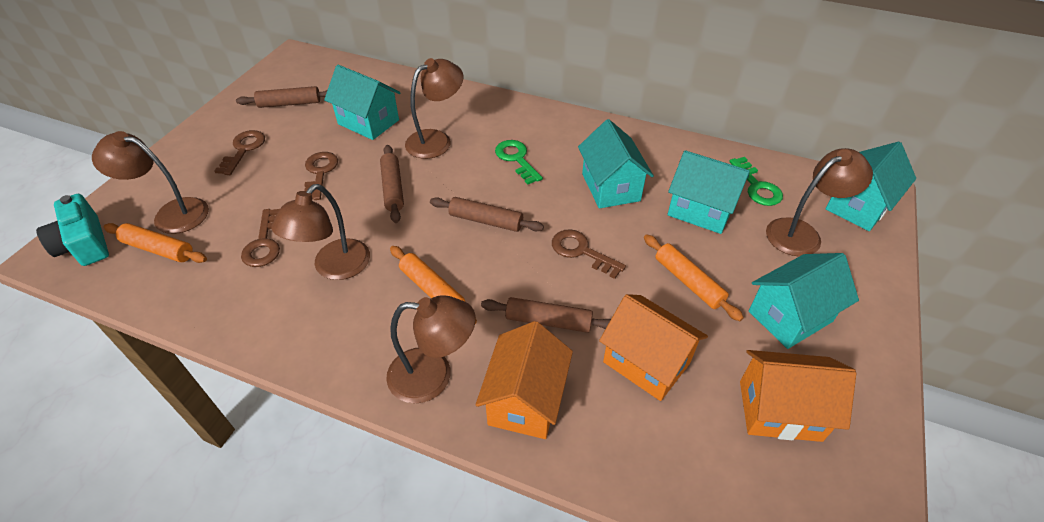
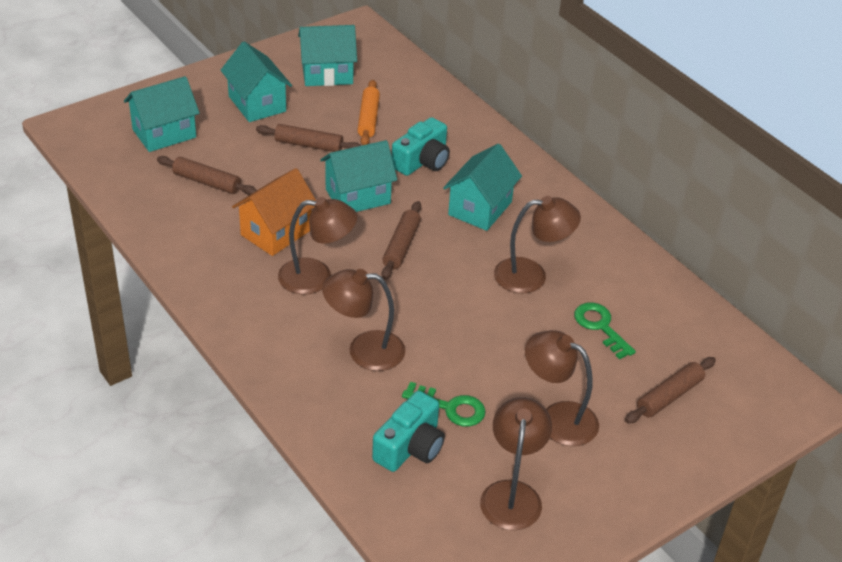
brown key: [214,130,265,175] [241,209,280,267] [304,152,338,200] [552,229,626,279] = 4 -> none = 0
orange house: [476,321,573,439] [599,294,708,401] [740,350,856,442] = 3 -> [232,168,316,256] = 1
orange rolling pin: [104,223,207,263] [390,246,477,324] [644,234,744,321] = 3 -> [357,80,380,145] = 1
turquoise camera: [36,194,109,266] = 1 -> [372,391,445,472] [392,117,450,176] = 2

